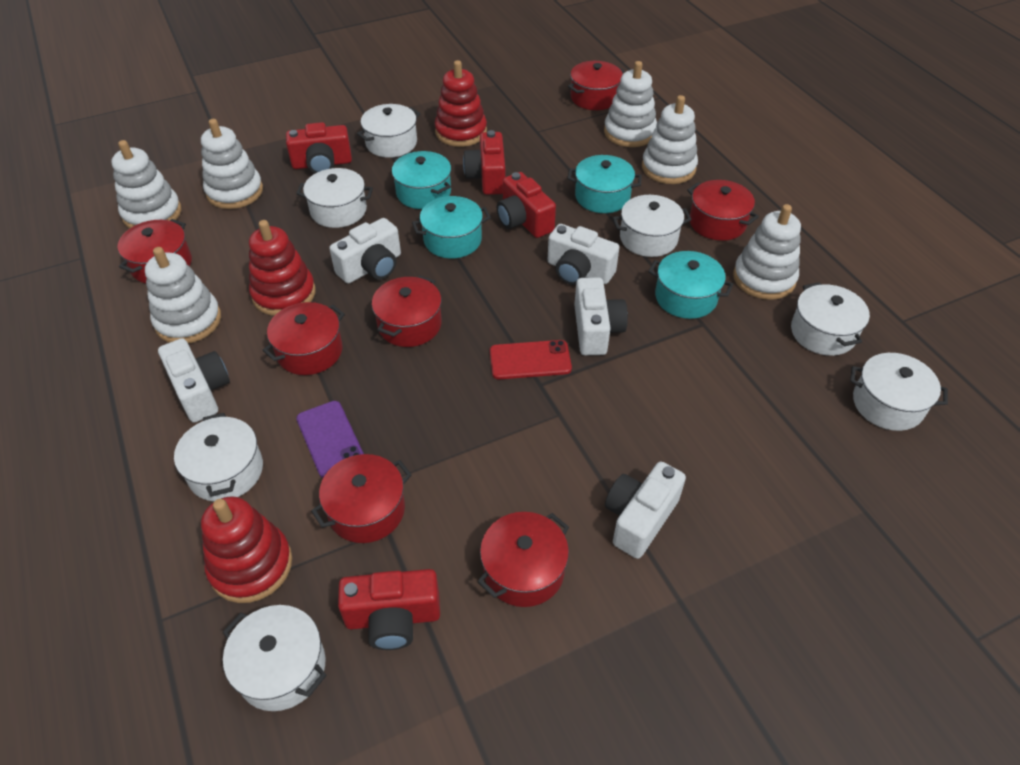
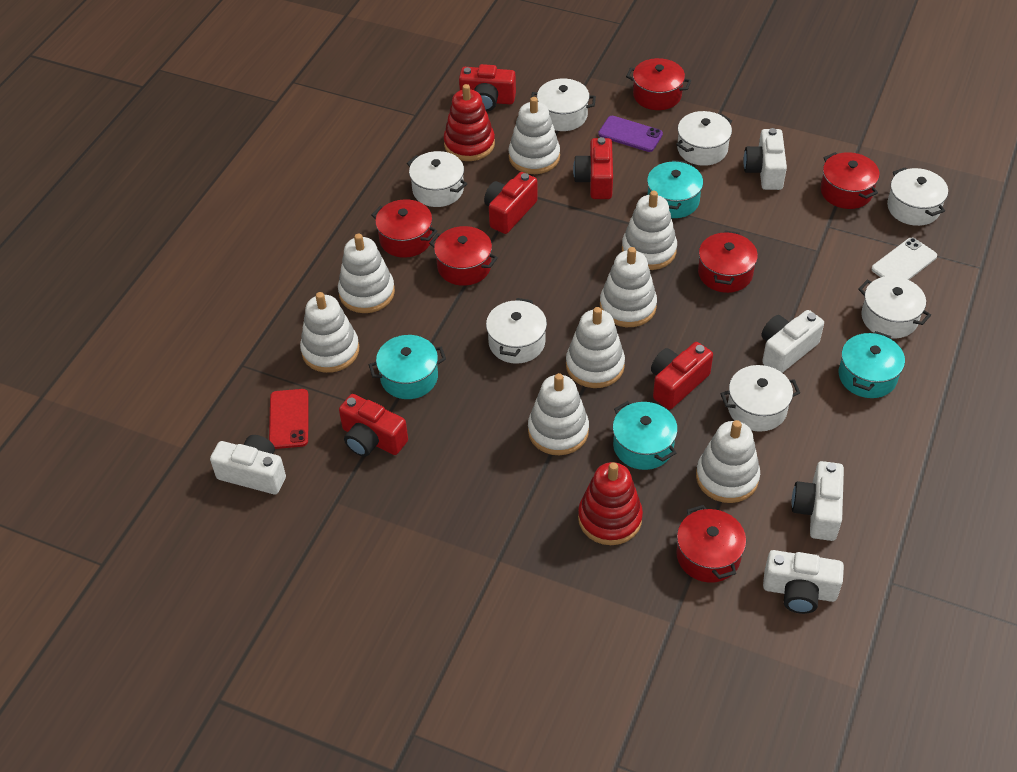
red camera: [286,122,352,173] [338,569,440,650] [463,130,505,195] [497,172,556,238] = 4 -> [339,394,408,457] [459,64,516,111] [484,172,538,234] [573,137,613,199] [651,342,713,410] = 5
red pot: [118,219,192,283] [262,302,345,375] [311,454,412,543] [372,275,442,347] [478,512,569,607] [568,61,624,110] [687,180,759,241] = 7 -> [372,199,437,258] [429,226,498,286] [626,58,691,110] [676,505,746,583] [698,230,758,293] [821,152,879,209] = 6
red stacking toy: [201,496,292,603] [249,220,316,316] [435,60,487,147] = 3 -> [444,84,495,161] [578,462,643,545] = 2
white phone: none = 0 -> [872,238,937,280] = 1
white stacking toy: [111,140,181,229] [145,247,221,343] [201,119,263,209] [604,61,657,147] [642,95,698,184] [733,204,801,300] = 6 -> [300,292,359,373] [338,233,395,313] [509,97,560,174] [528,373,589,455] [566,307,625,388] [600,247,657,327] [622,190,677,270] [696,420,760,503] = 8

